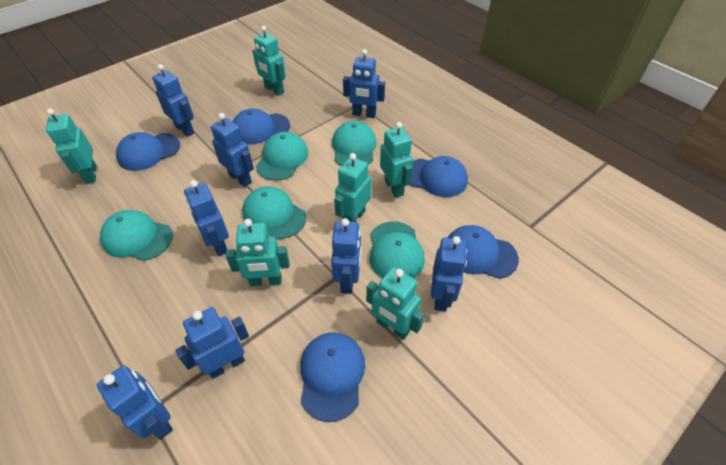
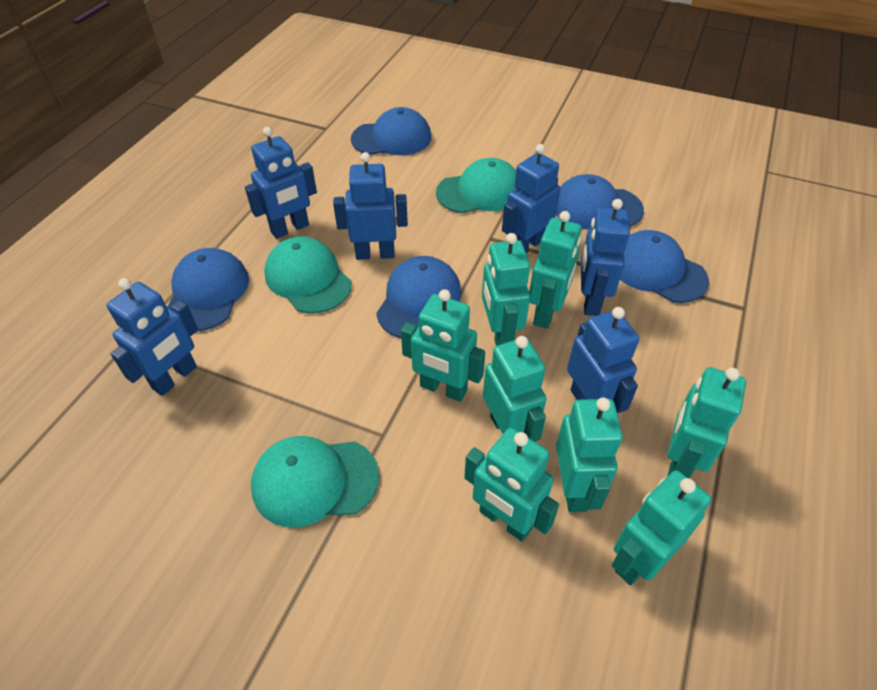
blue robot: [97,365,173,439] [152,64,194,137] [176,307,249,379] [184,180,229,256] [211,113,254,187] [331,218,361,294] [343,49,385,118] [431,236,467,311] = 8 -> [107,278,198,396] [245,127,317,239] [333,152,408,260] [502,144,561,253] [567,307,639,413] [581,199,630,316] = 6
turquoise cap: [100,210,173,261] [242,186,306,239] [256,132,308,181] [332,121,376,166] [370,221,425,278] = 5 -> [251,436,379,528] [264,236,352,313] [436,158,516,213] = 3
turquoise robot: [46,109,97,184] [226,219,289,287] [252,26,286,96] [334,153,372,222] [366,267,424,340] [380,122,413,198] = 6 -> [401,289,485,402] [464,428,559,542] [482,233,530,346] [483,336,546,442] [529,211,581,329] [556,397,623,512] [612,470,711,586] [668,367,746,478] = 8

